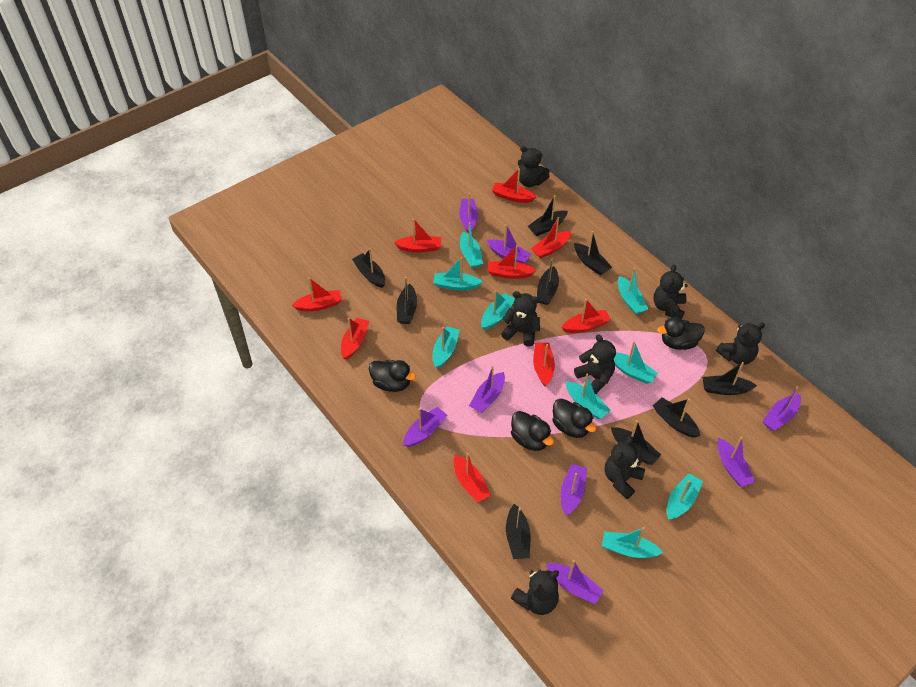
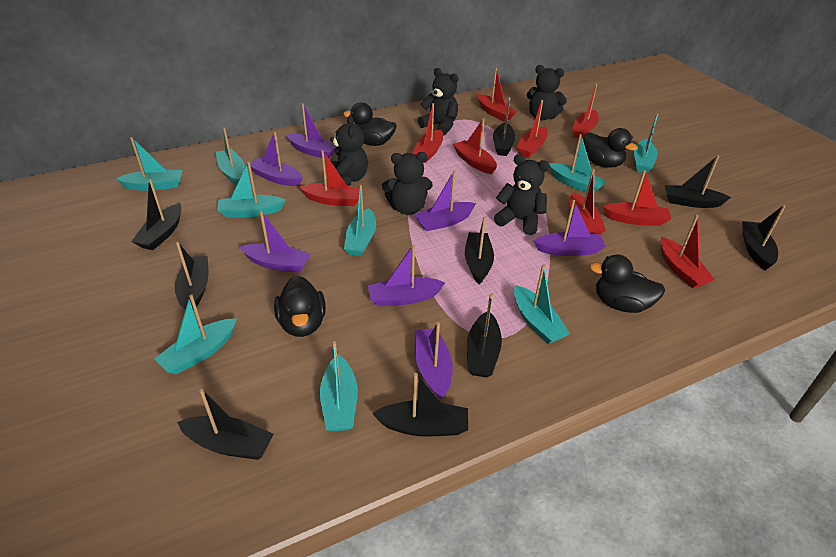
black teddy bear: [501,291,540,347] [511,570,559,615] [518,146,550,187] [574,334,616,394] [605,436,645,499] [654,264,687,319] [716,323,765,365] = 7 -> [330,115,368,186] [382,152,433,215] [418,68,459,136] [494,154,550,235] [527,65,567,120] = 5
purple boat: [403,407,448,447] [459,193,478,233] [469,366,505,413] [487,224,531,264] [546,560,603,604] [561,464,587,515] [717,437,755,487] [762,386,801,431] = 8 -> [240,211,311,273] [250,132,303,186] [287,103,337,159] [368,245,445,306] [414,170,476,231] [415,322,453,400] [534,200,606,256] = 7

